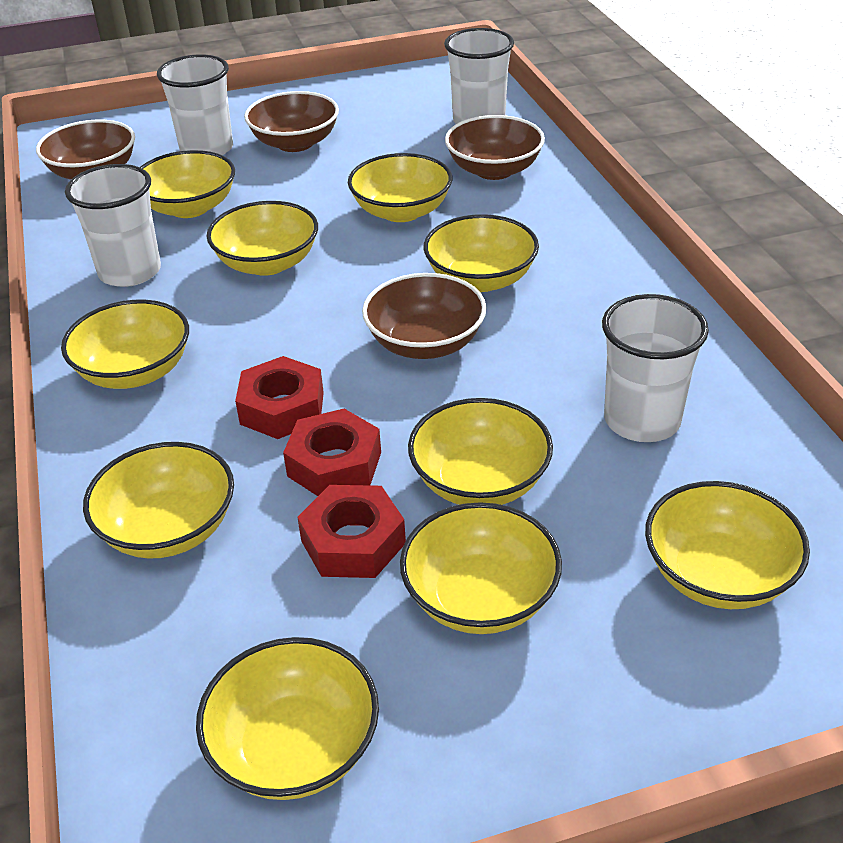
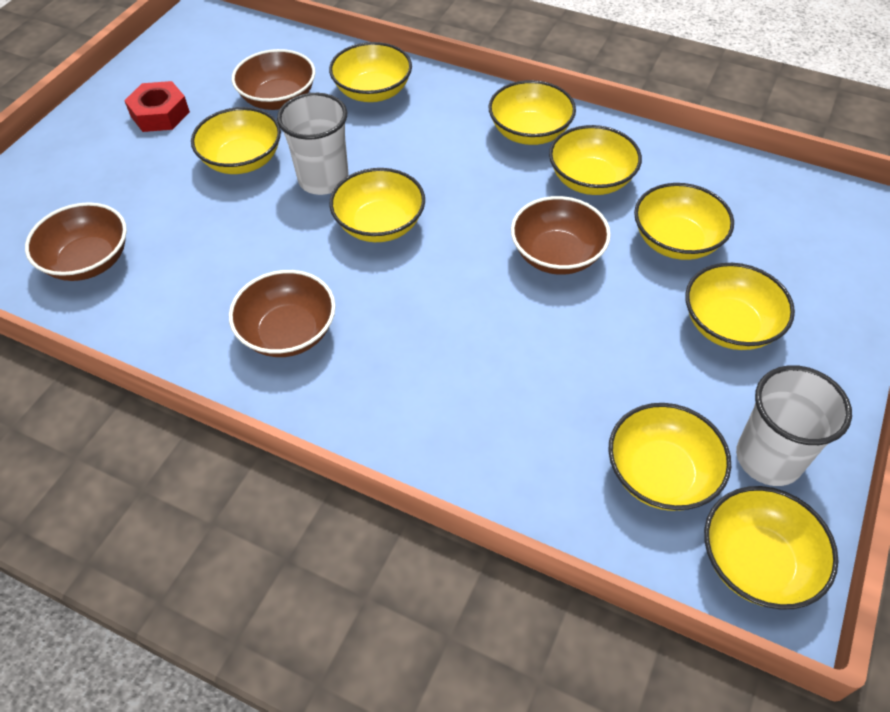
red nut: [235,356,324,439] [283,409,381,496] [297,485,406,578] = 3 -> [124,81,190,132] = 1
white cup: [65,164,161,287] [157,54,233,155] [444,28,514,124] [602,294,709,442] = 4 -> [277,93,349,195] [736,365,852,486] = 2
yellow bowl: [61,300,189,389] [83,442,234,559] [140,150,235,218] [196,637,379,800] [206,201,318,276] [348,153,452,222] [400,502,562,634] [408,398,553,505] [424,214,539,292] [645,481,810,609] = 10 -> [191,107,281,174] [329,42,412,102] [329,168,425,242] [489,80,576,145] [549,125,642,195] [608,403,731,511] [634,183,734,260] [685,263,795,350] [704,486,838,610] = 9

